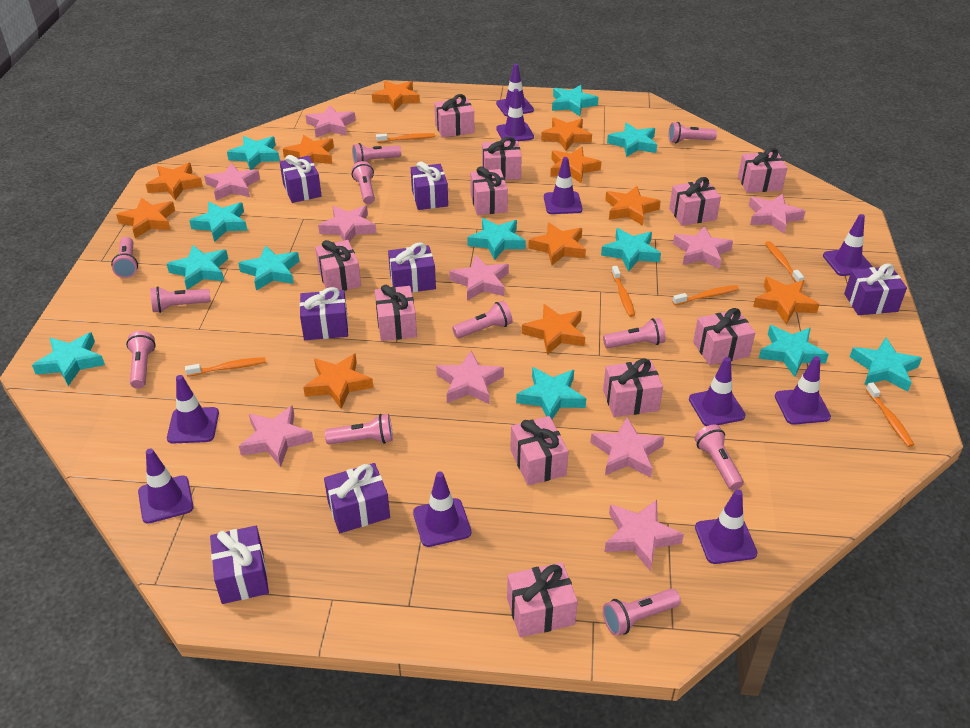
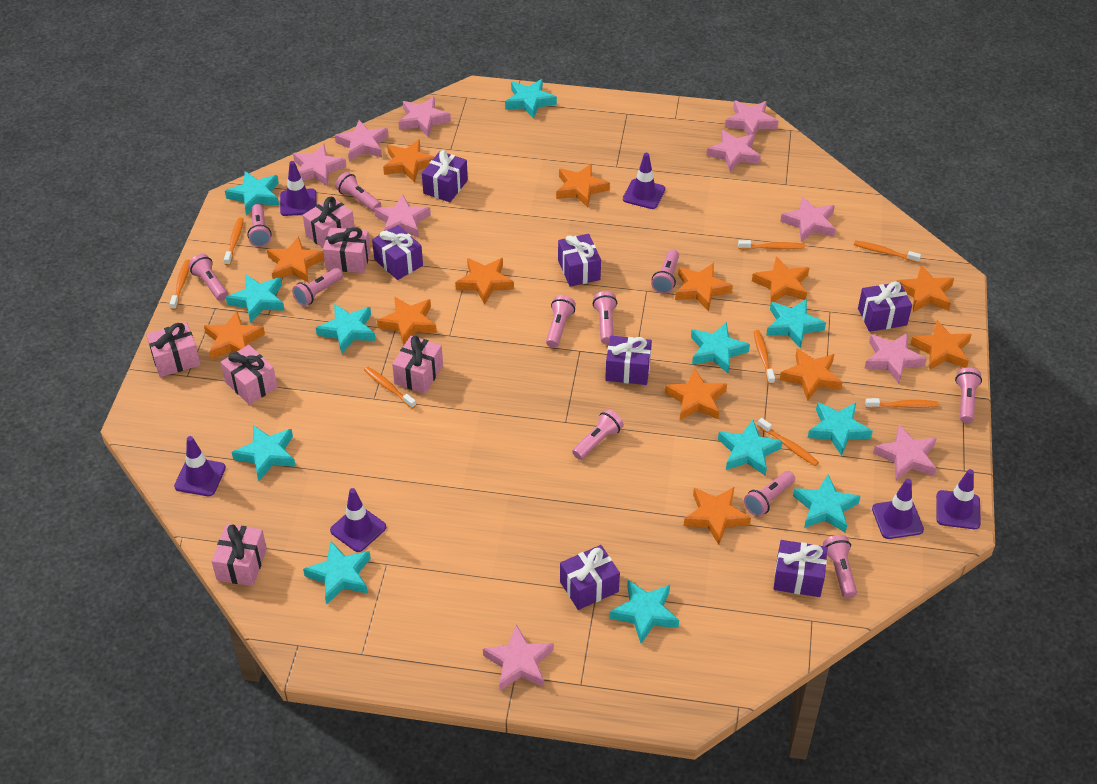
orange star: [116,198,175,238] [146,163,203,200] [283,135,334,164] [303,353,373,409] [372,81,420,111] [522,304,585,355] [528,222,586,265] [541,118,592,151] [550,147,601,183] [605,186,661,226] [753,277,819,324] = 11 -> [204,311,265,359] [267,236,324,283] [377,297,437,346] [383,140,434,182] [455,258,514,305] [556,164,610,207] [665,368,727,420] [675,263,733,311] [684,487,751,545] [752,256,809,304] [780,348,843,401] [897,265,954,312] [910,320,972,370] = 13
orange toothbrush: [185,357,266,377] [376,133,435,143] [611,266,635,317] [672,285,739,305] [765,241,804,282] [866,382,914,447] = 6 -> [170,260,190,310] [224,218,244,266] [364,367,416,409] [738,240,805,250] [754,330,775,384] [757,418,819,466] [854,240,921,263] [865,398,938,408] = 8
pink gift: [315,240,361,291] [375,285,417,341] [434,94,474,138] [470,166,508,215] [482,137,522,180] [507,562,578,637] [510,416,569,486] [603,359,663,417] [669,177,721,226] [693,308,755,365] [738,148,787,193] = 11 -> [146,322,201,377] [211,524,267,586] [221,345,277,405] [303,197,355,248] [323,227,371,273] [392,336,443,394] = 6
purple traffic cone: [138,449,194,524] [167,375,219,444] [413,472,471,547] [496,64,534,116] [496,89,534,142] [544,157,582,214] [689,357,746,426] [695,489,757,564] [775,356,831,425] [823,214,873,276] = 10 -> [174,436,226,496] [280,161,317,216] [330,488,386,552] [623,153,665,209] [872,479,924,539] [936,469,981,529] = 6

